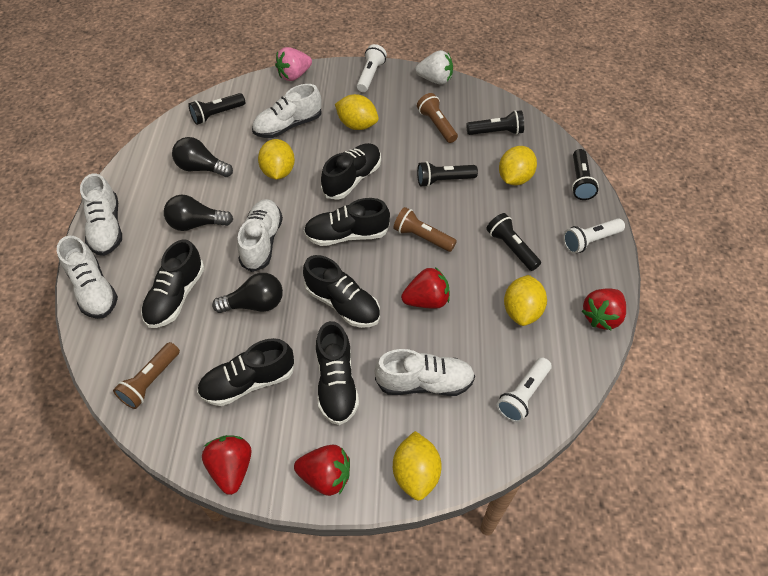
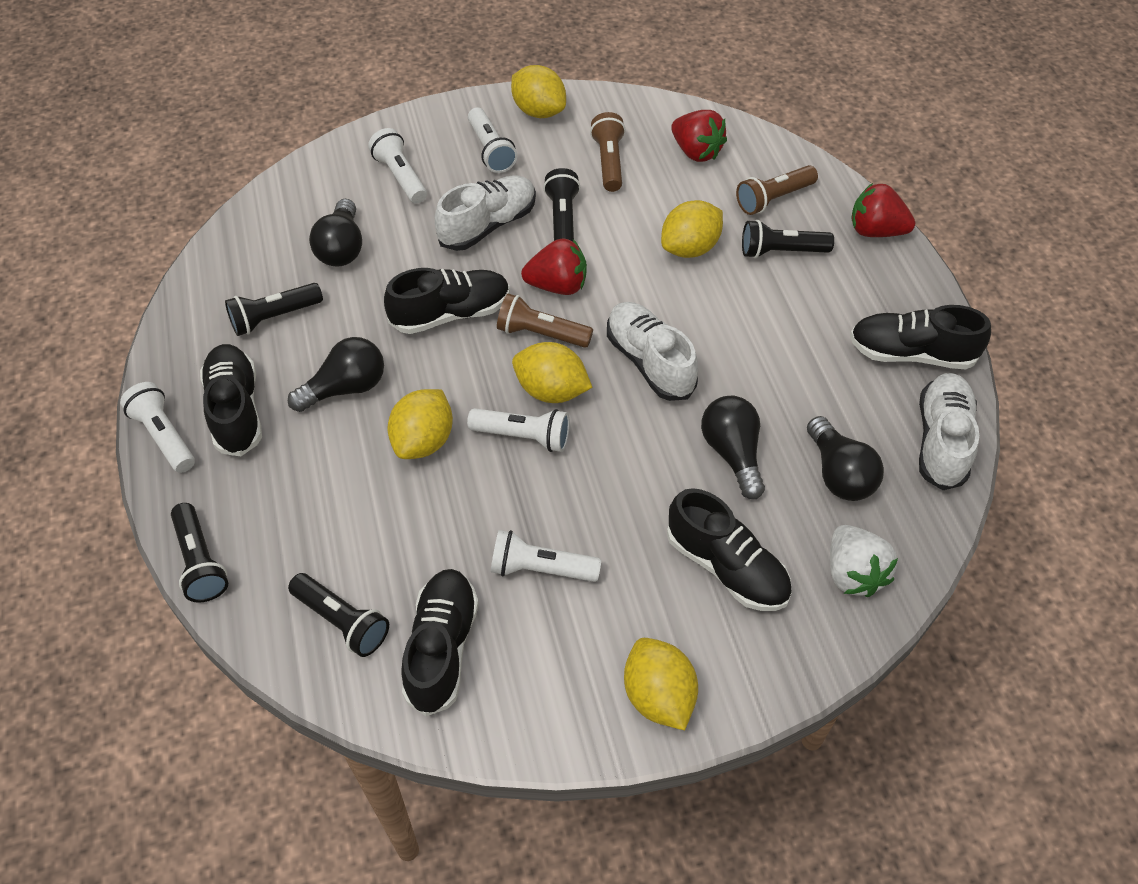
black light bulb: [164,195,233,231] [172,137,233,177] [212,273,283,313] = 3 -> [288,337,384,412] [309,199,362,267] [701,396,765,499] [807,416,884,501] = 4
black shoe: [141,239,204,328] [197,338,295,406] [303,255,380,328] [304,198,390,246] [316,321,359,425] [321,143,381,200] = 6 -> [200,344,262,456] [384,268,510,334] [401,569,479,716] [667,488,792,611] [850,305,991,369] = 5
pink strawberry: [275,47,312,81] = 1 -> none = 0
red strawberry: [202,435,252,495] [294,445,350,496] [401,267,450,309] [582,288,626,331] = 4 -> [521,238,587,295] [671,110,727,162] [851,183,915,237] = 3
white flashlight: [357,44,387,92] [497,357,552,423] [563,218,625,254] = 3 -> [120,382,195,473] [368,128,427,203] [467,408,570,452] [468,107,517,173] [491,530,601,582] = 5
white shoe: [57,236,118,319] [80,173,122,256] [237,199,283,272] [252,84,322,138] [375,349,475,396] = 5 -> [435,175,536,251] [607,302,698,401] [919,373,979,490] = 3

